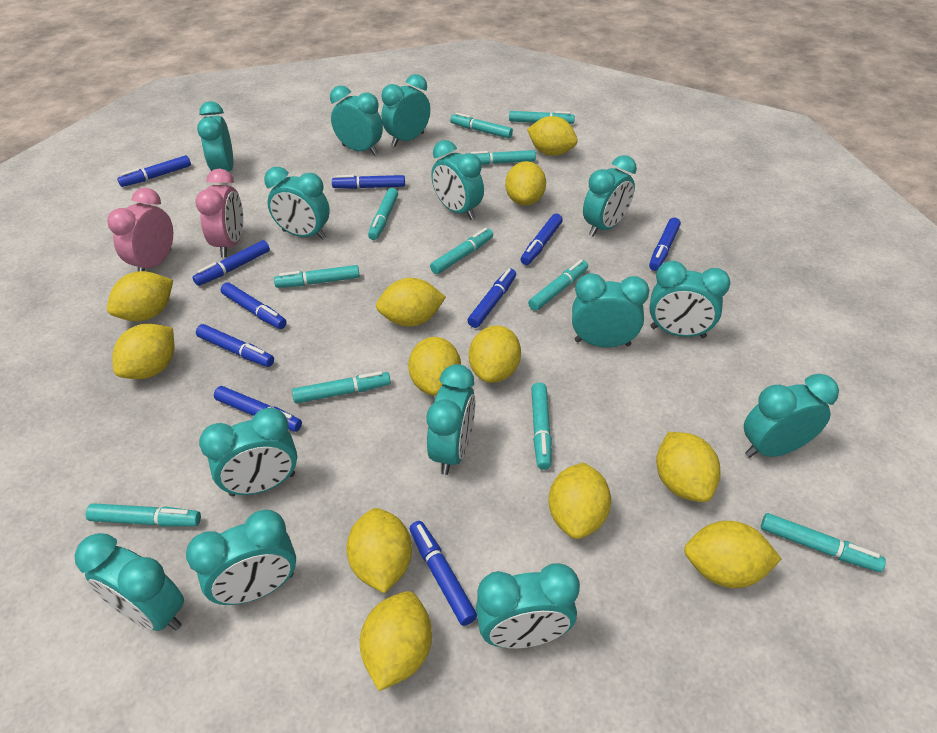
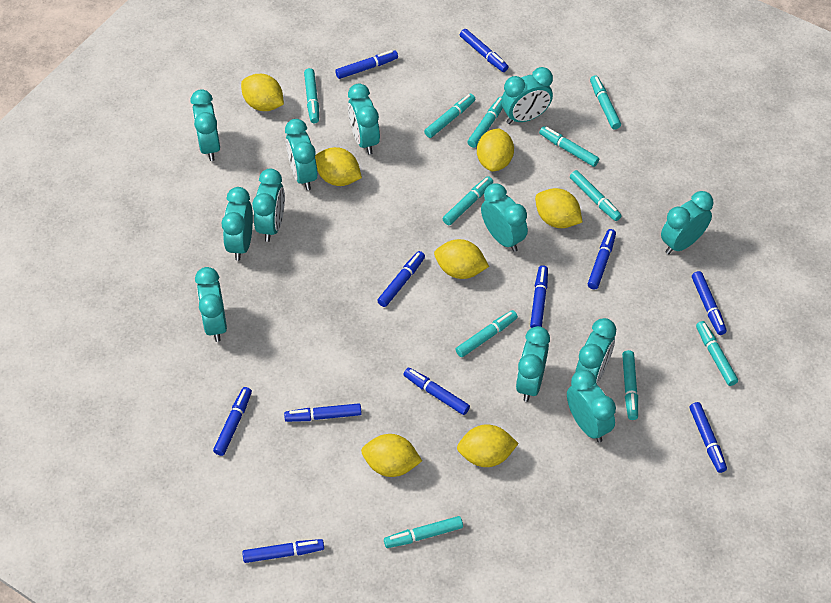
blue marker: [117,155,191,187] [192,240,270,286] [196,324,274,367] [214,386,302,432] [221,283,287,329] [332,175,405,189] [410,521,477,626] [467,268,516,328] [521,214,563,265] [649,218,681,271] = 10 -> [213,387,252,456] [242,539,324,563] [284,403,362,422] [335,50,398,79] [377,251,425,307] [403,368,470,415] [460,29,508,72] [530,265,548,328] [588,229,616,290] [689,402,727,473] [692,271,727,335] = 11
pink clock: [107,188,173,271] [195,168,243,257] = 2 -> none = 0
turquoise clock: [75,533,184,631] [186,509,296,605] [197,101,233,172] [199,408,297,497] [264,167,330,240] [330,86,383,156] [381,74,430,147] [427,364,476,475] [431,140,484,220] [476,563,580,648] [572,273,649,347] [583,155,637,237] [649,261,730,338] [744,374,839,458] = 14 -> [190,89,220,161] [195,267,227,342] [221,187,253,261] [252,169,285,242] [285,119,318,190] [348,84,380,154] [481,183,528,252] [501,67,553,124] [516,326,550,402] [567,370,616,442] [575,318,616,384] [661,191,713,254] = 12
yellow lemon: [107,271,173,321] [112,324,174,379] [346,508,412,593] [360,591,432,691] [376,278,446,327] [408,337,461,396] [469,325,521,383] [505,161,546,206] [527,116,578,156] [549,462,611,539] [656,432,720,502] [684,521,781,588] = 12 -> [241,74,284,111] [315,147,362,186] [361,434,422,477] [434,239,489,279] [457,424,519,467] [477,129,514,172] [535,188,582,228] = 7

